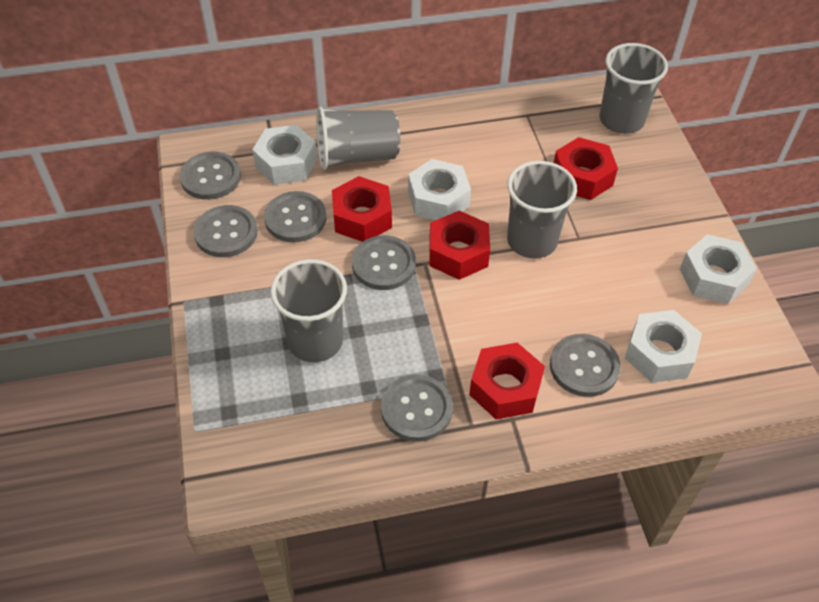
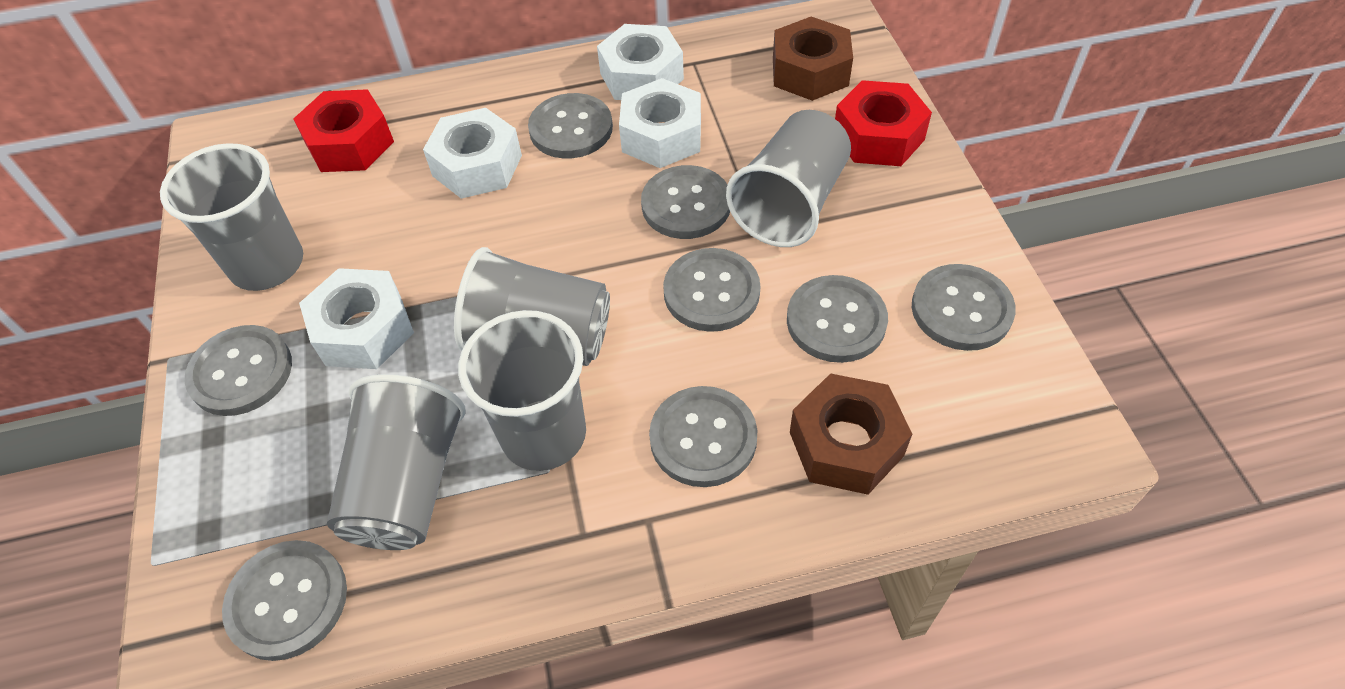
brown nut: none = 0 -> [773,16,853,101] [790,373,912,495] = 2
grey button: [180,151,241,200] [193,205,258,257] [264,191,327,242] [352,235,416,290] [381,375,453,442] [550,334,621,397] = 6 -> [185,325,292,416] [222,540,347,661] [528,93,613,158] [641,165,730,239] [649,386,757,487] [663,248,761,332] [787,275,888,363] [912,264,1016,351] = 8
grey cup: [270,259,347,362] [316,107,400,170] [507,161,577,259] [599,43,668,134] = 4 -> [160,143,303,291] [327,374,466,550] [454,247,610,366] [458,310,586,471] [726,110,851,247] = 5
red nut: [332,176,392,242] [429,211,490,280] [469,343,545,420] [554,137,618,200] = 4 -> [293,89,394,172] [835,80,932,166] = 2

